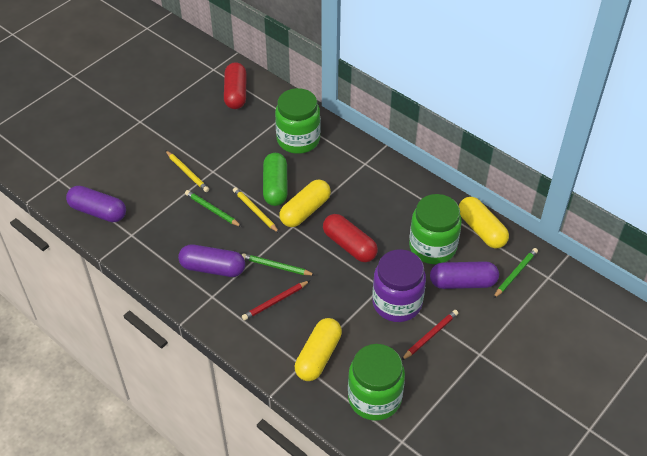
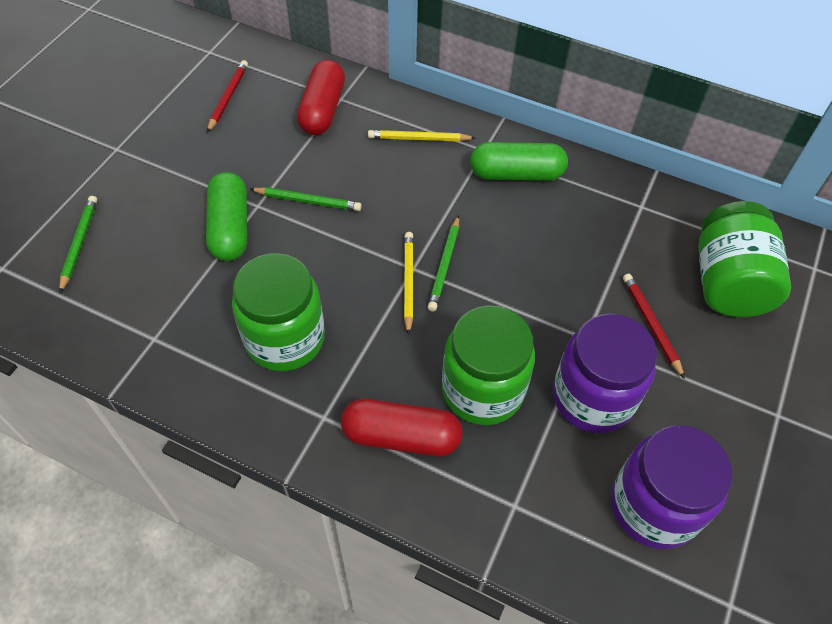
green capsule: [263,153,288,206] = 1 -> [206,172,247,261] [470,142,568,181] = 2
purple capsule: [66,186,126,222] [178,244,245,277] [430,261,499,289] = 3 -> none = 0
purple jar: [372,249,426,322] = 1 -> [553,314,657,433] [611,426,732,549] = 2
yellow capsule: [279,179,331,227] [295,318,342,381] [459,197,509,249] = 3 -> none = 0

